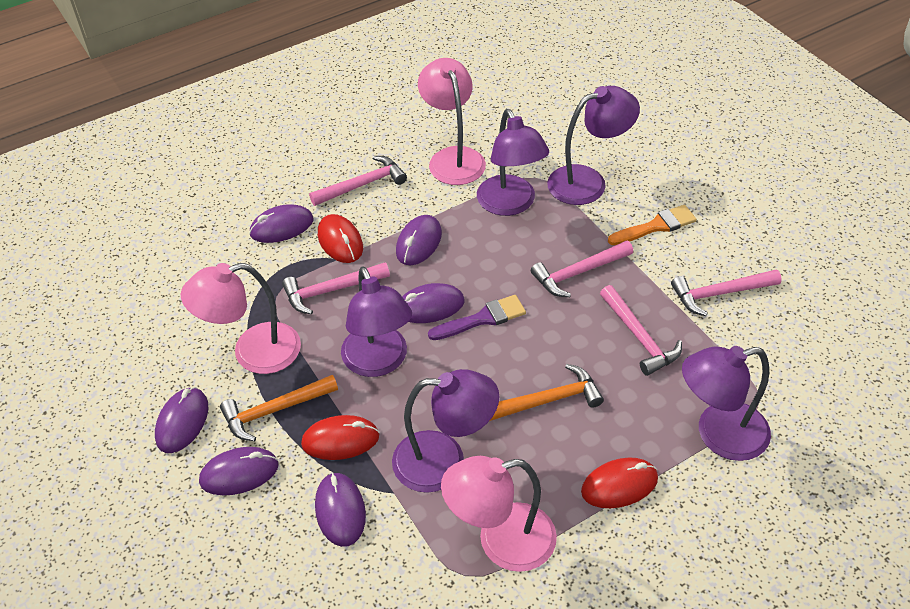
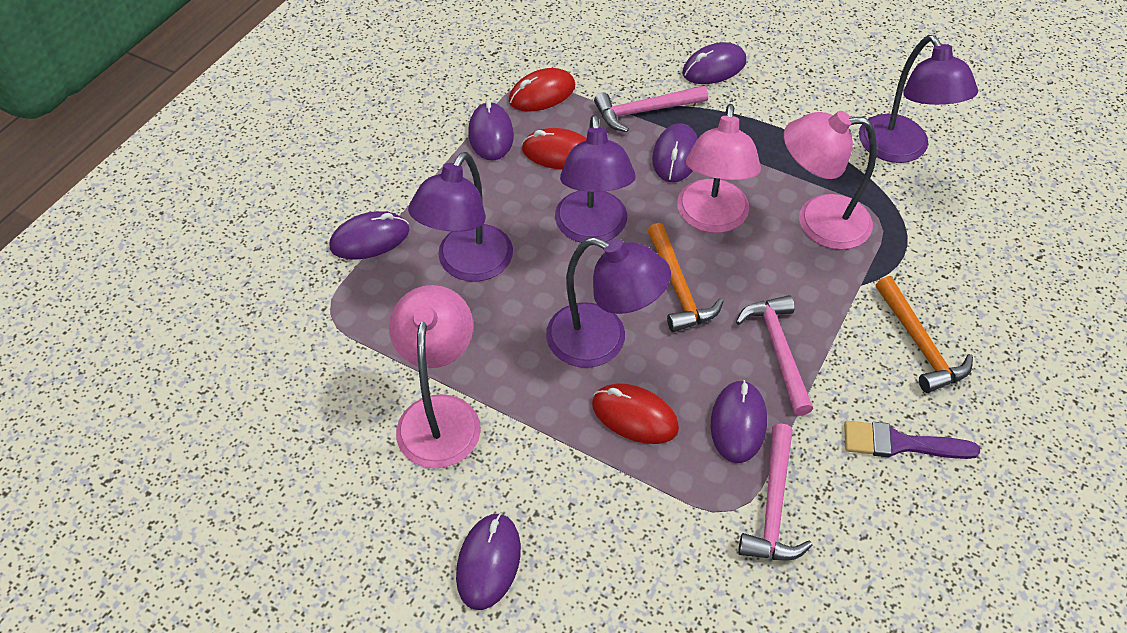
orange brush: [608,205,697,245] = 1 -> none = 0
pink hammer: [282,262,390,314] [309,156,407,206] [531,240,633,297] [600,285,682,376] [671,270,782,316] = 5 -> [594,86,708,132] [736,295,813,416] [738,423,813,560] = 3
purple lamp: [341,267,412,377] [392,369,499,493] [477,109,549,216] [547,86,640,205] [682,346,771,461] = 5 -> [408,152,513,282] [546,237,671,368] [555,115,636,243] [859,35,978,163] = 4

